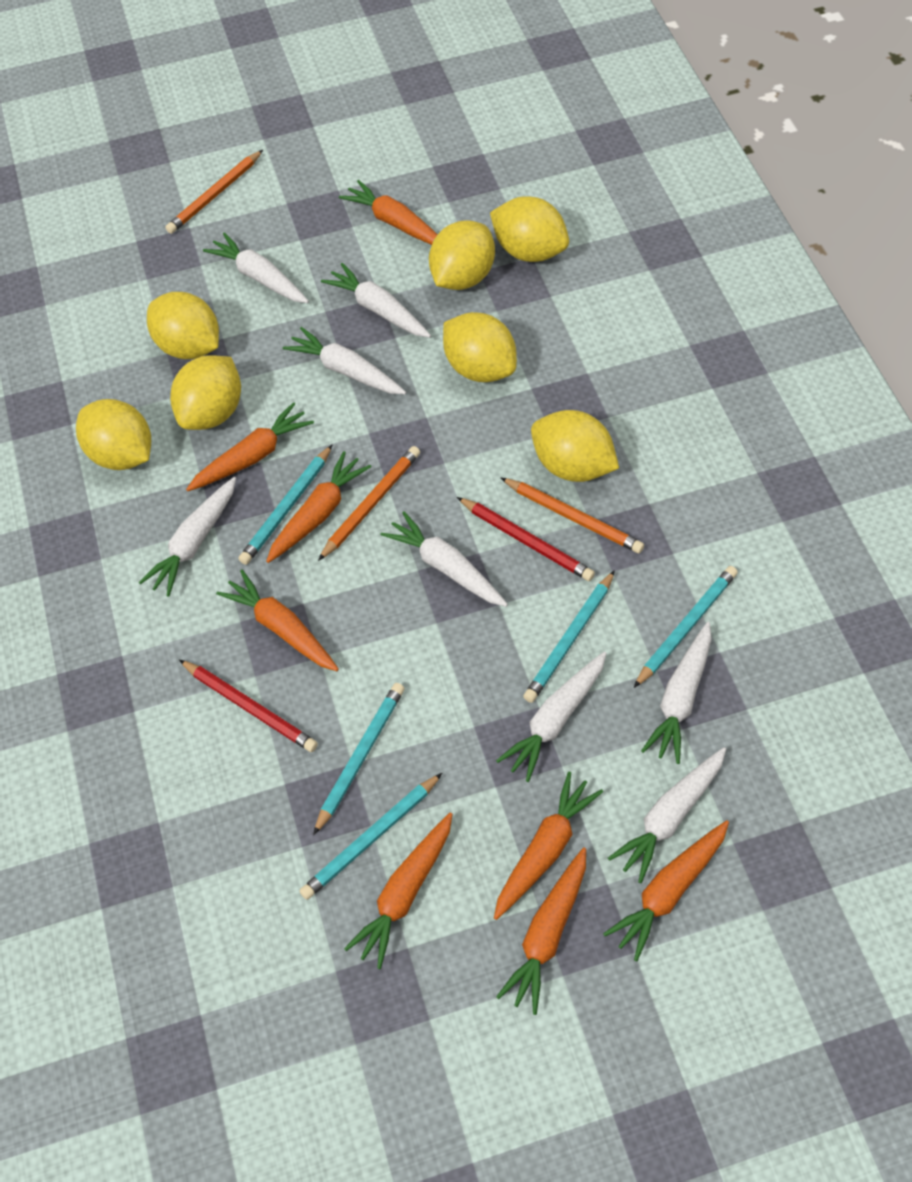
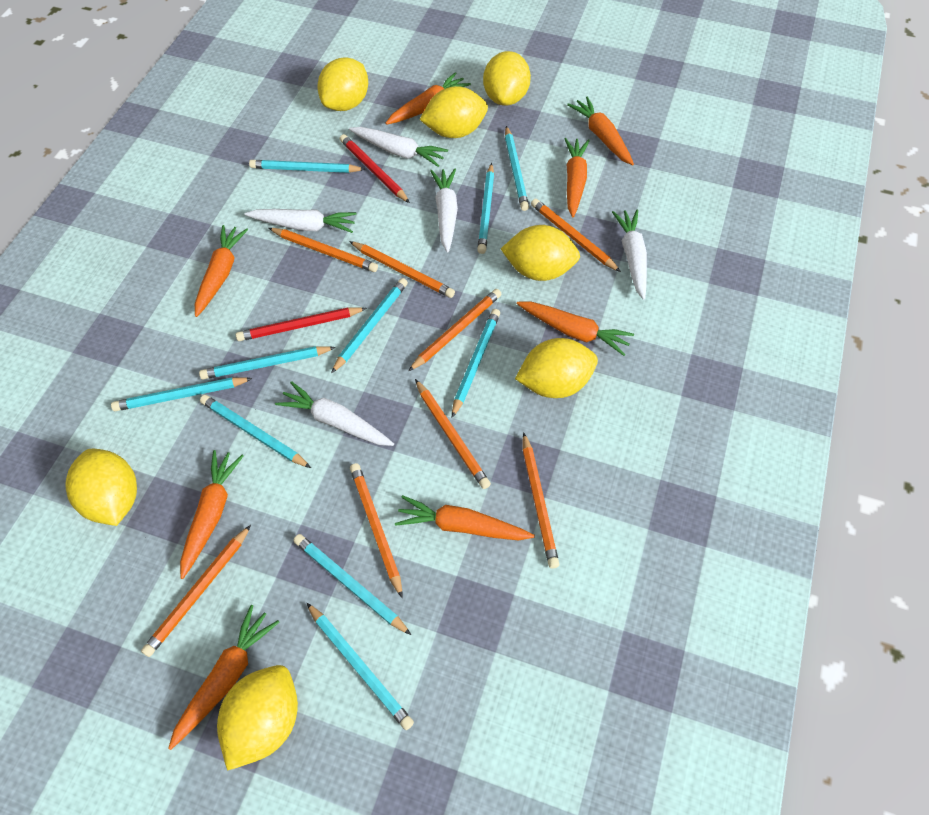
orange pencil: [165,150,263,234] [318,446,420,561] [501,478,644,553] = 3 -> [141,525,251,657] [269,228,378,272] [349,241,455,298] [350,463,403,598] [408,289,501,371] [415,379,491,489] [523,432,559,569] [531,199,621,272] = 8
turquoise pencil: [239,445,332,565] [300,773,442,900] [313,683,405,835] [523,570,615,703] [634,566,738,688] = 5 -> [111,377,253,411] [199,346,336,379] [200,395,311,468] [249,160,365,173] [293,534,411,635] [307,603,414,730] [331,278,408,373] [452,309,500,418] [477,163,494,254] [505,126,529,211] = 10
white carrot: [139,477,236,597] [203,232,309,303] [283,327,406,394] [321,263,431,338] [381,512,508,607] [496,652,607,782] [608,747,726,883] [641,622,712,764] = 8 -> [245,209,357,233] [275,381,394,446] [349,127,448,167] [430,168,458,253] [612,210,647,300] = 5

